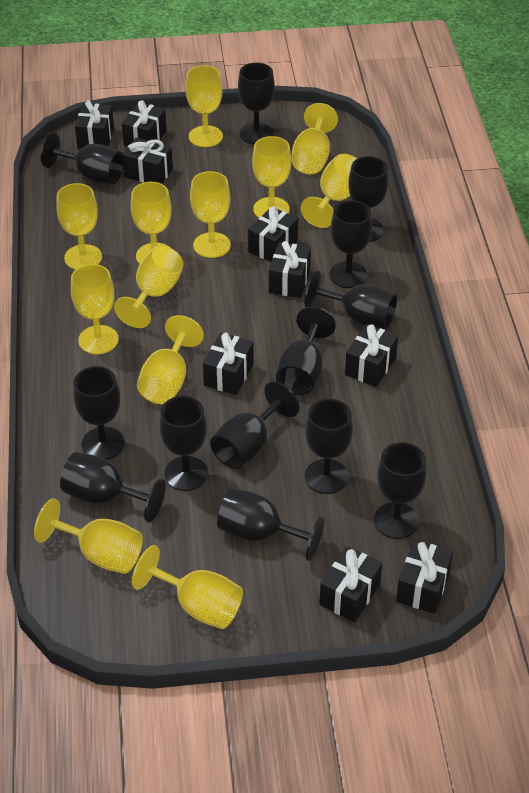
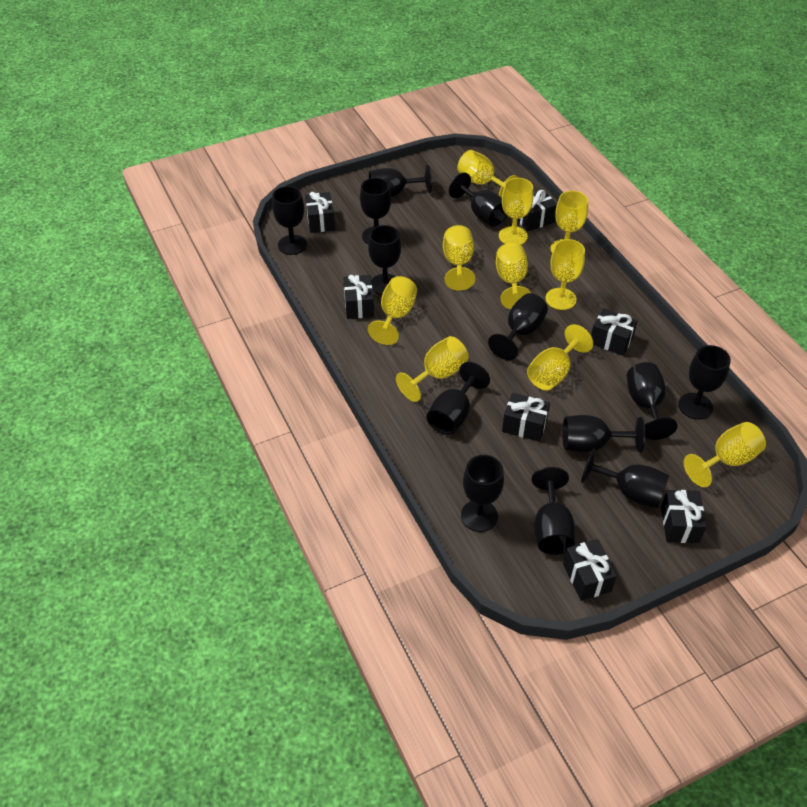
black gift: [75,101,114,149] [122,100,167,147] [122,138,173,184] [203,333,254,395] [248,206,298,262] [269,241,311,298] [319,546,382,622] [345,324,398,387] [396,540,453,614] = 9 -> [305,192,335,233] [343,275,374,319] [502,393,550,442] [517,190,557,232] [563,539,617,601] [591,308,637,356] [661,490,707,543] = 7
yellow goblet: [34,498,143,574] [56,183,102,270] [71,264,119,354] [114,245,183,328] [131,182,172,264] [132,545,243,629] [137,315,204,404] [186,65,223,147] [190,171,231,258] [252,136,291,218] [291,103,338,175] [301,154,357,228] = 12 -> [368,276,417,345] [396,336,469,402] [443,225,475,291] [457,150,518,198] [496,243,531,309] [499,178,533,245] [527,324,593,391] [546,239,585,310] [551,191,588,253] [684,422,766,487] = 10

